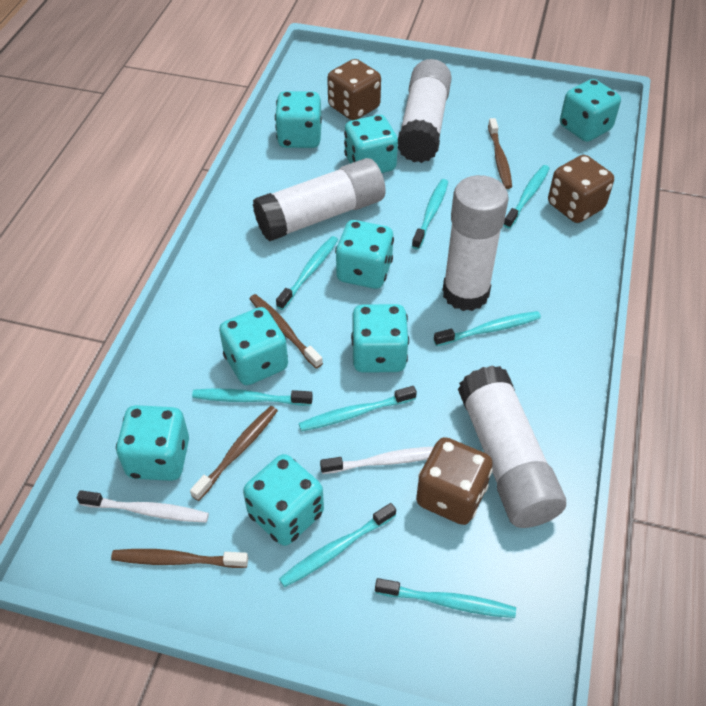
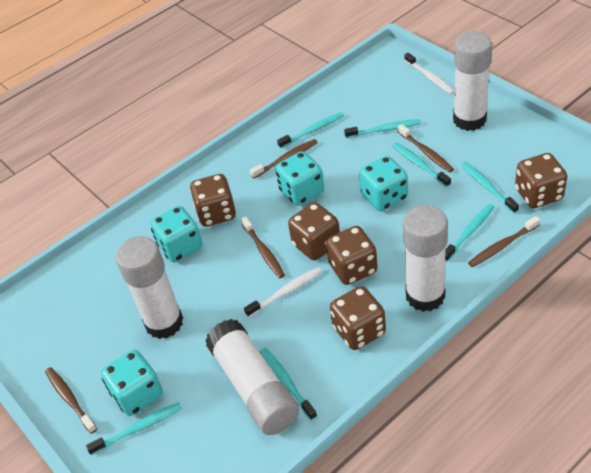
brown dice: [327,59,381,120] [416,437,493,525] [548,155,614,223] = 3 -> [190,174,236,227] [288,202,340,261] [326,226,378,285] [330,286,386,350] [515,153,567,208] = 5
brown toothbrush: [111,549,248,568] [190,406,278,501] [250,294,323,369] [488,118,512,189] = 4 -> [45,367,97,434] [241,217,285,278] [250,139,318,179] [398,124,454,173] [468,216,540,267] = 5
turquoise dice: [116,405,189,481] [219,307,288,385] [243,454,324,546] [275,91,322,148] [335,220,394,289] [344,115,398,173] [351,304,409,373] [560,79,621,142] = 8 -> [101,350,163,416] [150,206,203,263] [275,151,324,206] [359,156,408,211] = 4
turquoise toothbrush: [192,389,313,406] [276,236,338,310] [279,503,396,587] [299,386,417,431] [375,578,516,618] [412,179,448,249] [434,311,541,346] [504,165,550,228] = 8 -> [86,402,182,455] [260,348,317,420] [277,112,344,148] [344,119,421,138] [392,143,451,187] [445,204,494,262] [461,162,519,213] = 7

